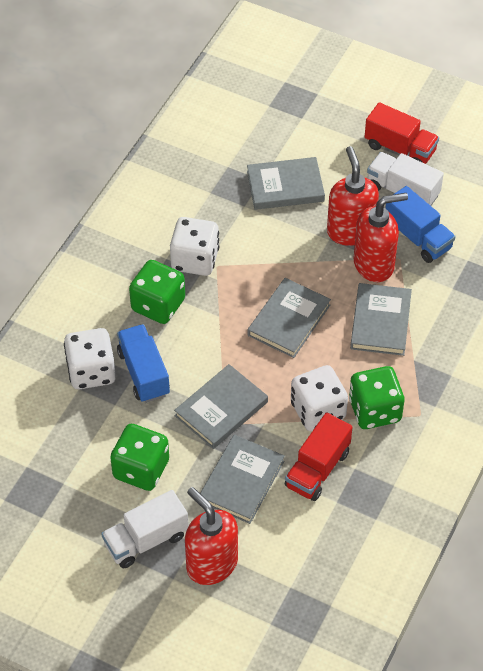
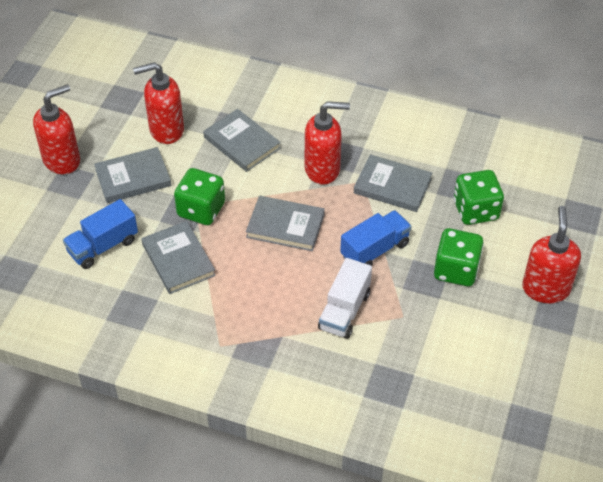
red soap dispenser: [185,487,238,585] [327,146,379,246] [353,193,408,282] = 3 -> [33,84,80,174] [133,62,184,144] [305,101,350,185] [522,206,581,303] = 4
red truck: [285,412,352,501] [365,102,439,164] = 2 -> none = 0
white dice: [64,328,116,389] [170,217,219,276] [291,365,348,431] = 3 -> none = 0
white truck: [101,490,189,568] [367,152,444,206] = 2 -> [318,258,372,339] = 1

